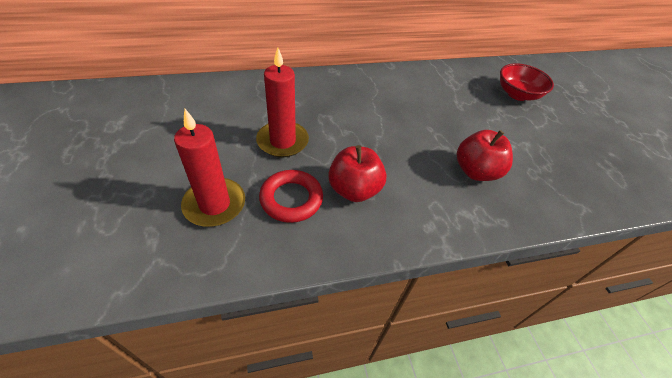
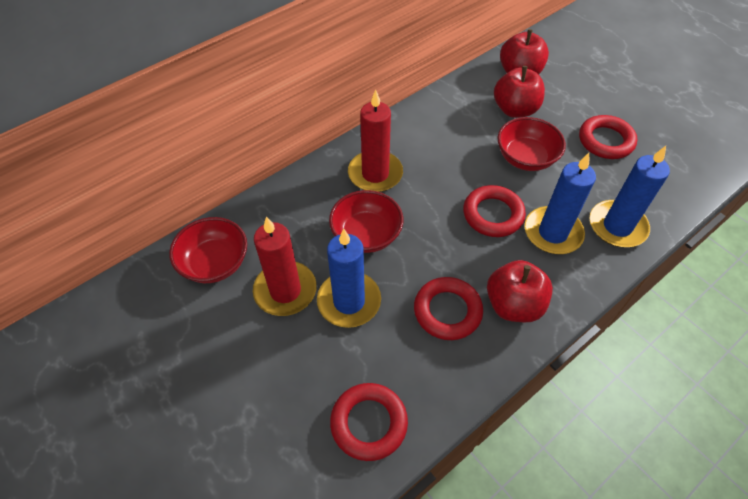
blue candle: none = 0 -> [317,229,381,328] [525,153,596,254] [590,146,670,247] = 3
red apple: [328,145,387,202] [457,130,513,181] = 2 -> [487,260,553,322] [494,66,545,118] [500,29,549,74] = 3
red bowl: [500,63,554,101] = 1 -> [169,217,247,283] [329,190,403,253] [497,117,566,171] = 3
red ring: [259,170,323,223] = 1 -> [330,383,408,461] [414,277,483,340] [463,185,526,237] [579,115,637,159] = 4

